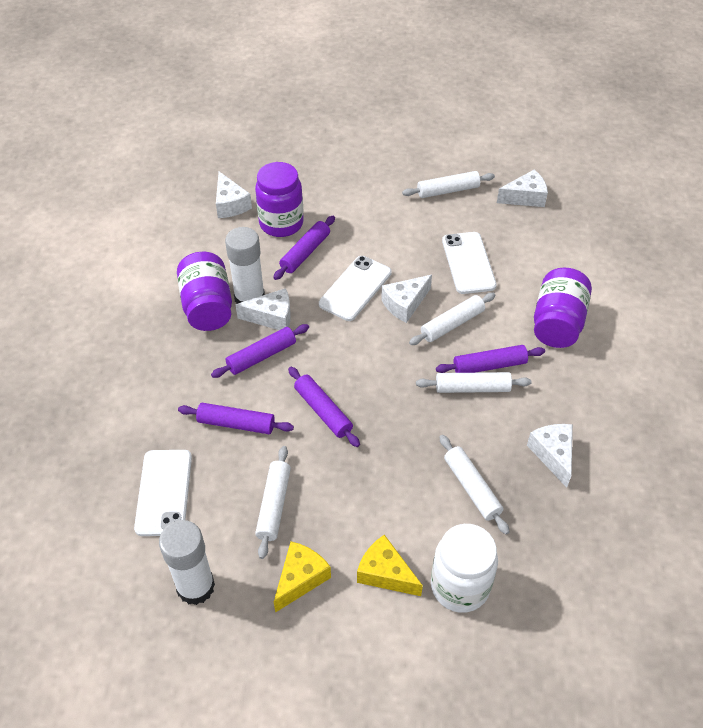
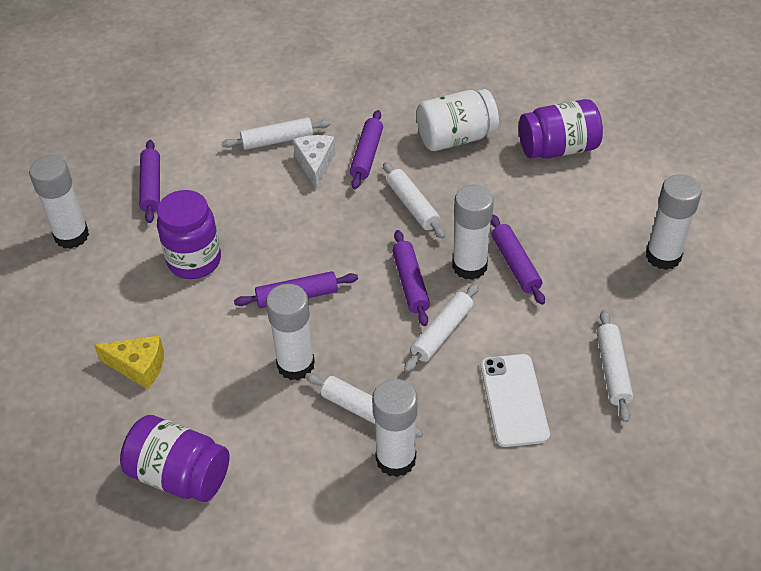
white cheese: [216,172,252,218] [236,288,291,330] [381,275,432,323] [497,170,548,207] [527,424,573,488] = 5 -> [293,135,335,190] = 1
white glue stick: [159,520,215,605] [225,227,265,304] = 2 -> [29,155,89,249] [266,284,315,380] [372,379,418,477] [452,185,494,280] [646,174,702,270] = 5
white phone: [134,450,192,536] [319,256,392,321] [442,232,497,294] = 3 -> [481,354,550,447] = 1
yellow cheese: [274,541,331,613] [357,535,423,596] = 2 -> [94,335,164,389] = 1

